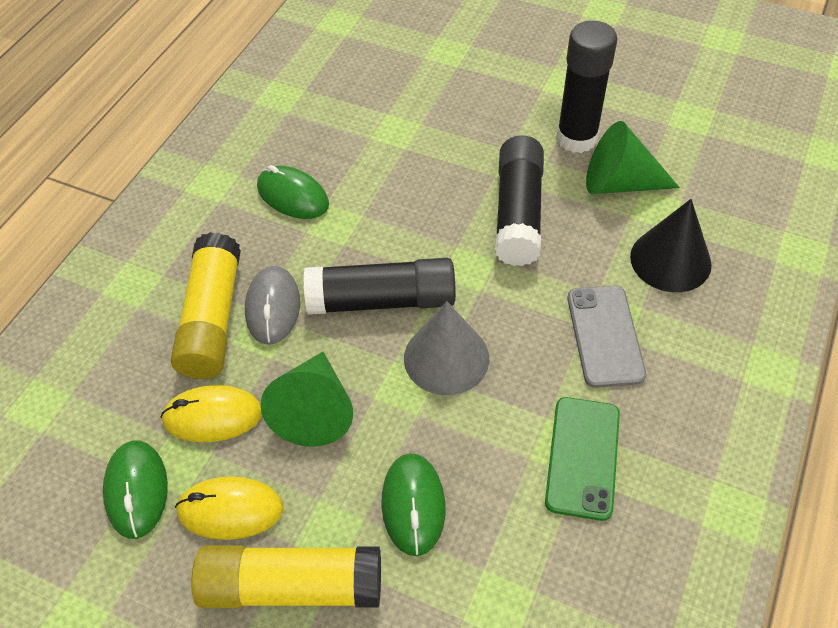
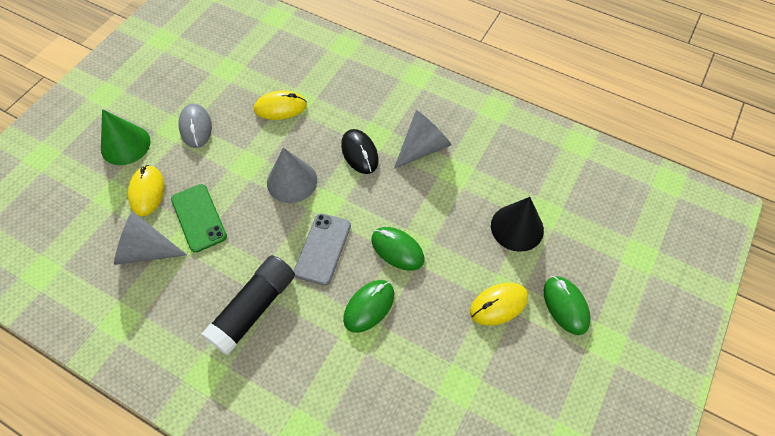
black glue stick: [304,258,456,315] [495,135,544,266] [557,21,617,153] = 3 -> [202,255,295,355] = 1
black mouse: none = 0 -> [341,129,379,174] = 1
green cone: [260,352,353,447] [586,121,680,194] = 2 -> [101,109,151,165] = 1
grey cone: [404,301,489,395] = 1 -> [114,211,187,265] [267,148,317,203] [394,110,451,169] = 3
yellow glue stick: [171,232,241,379] [191,545,381,608] = 2 -> none = 0
yellow mouse: [161,385,262,442] [175,476,284,540] = 2 -> [128,165,164,216] [254,90,307,120] [470,283,528,326] = 3

